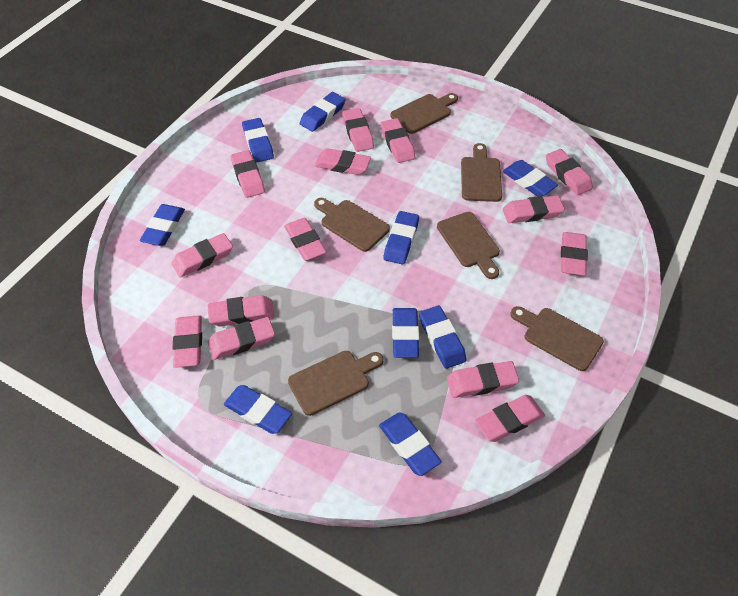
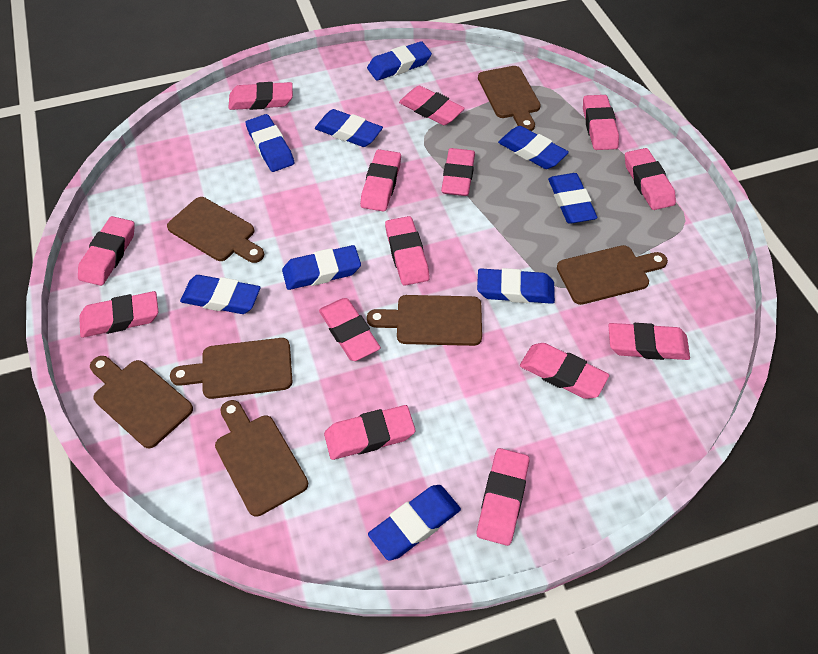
brown cutting board: [288,351,384,416] [314,198,390,252] [390,93,458,134] [437,212,500,279] [461,143,502,202] [510,306,604,371] = 6 -> [90,356,193,448] [167,197,264,263] [170,338,292,399] [215,400,308,517] [367,295,482,346] [478,66,541,131] [557,245,668,305] = 7

